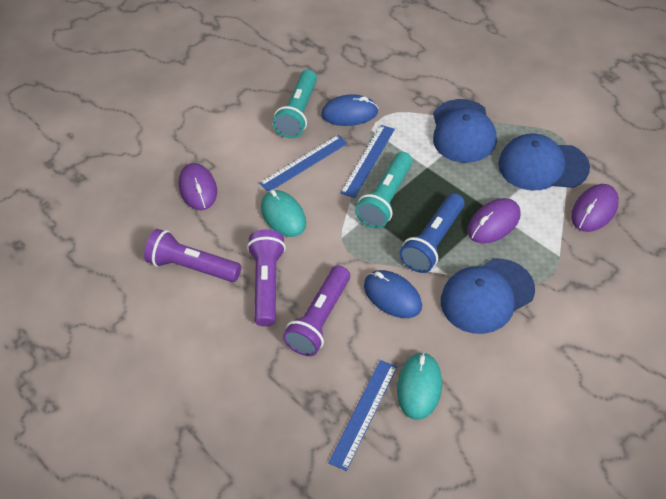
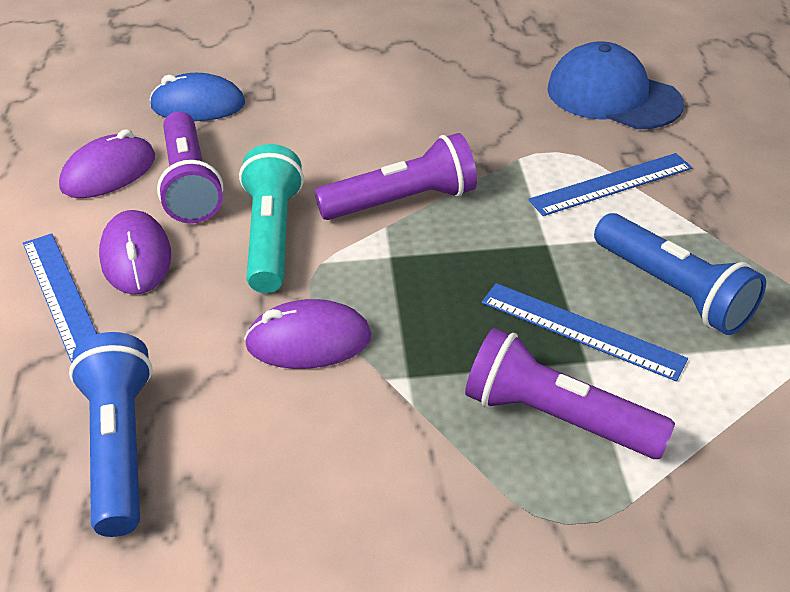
blue cap: [433,99,497,163] [441,259,535,334] [498,133,590,191] = 3 -> [547,41,684,129] = 1
blue flashlight: [400,193,465,273] = 1 -> [69,332,153,537] [594,213,766,335] = 2
blue mouse: [321,94,378,126] [364,270,422,318] = 2 -> [150,73,245,121] = 1
turquoise flashlight: [273,70,317,138] [355,152,413,228] = 2 -> [239,144,304,293] = 1
turquoise mouse: [261,190,306,237] [397,352,442,420] = 2 -> none = 0

